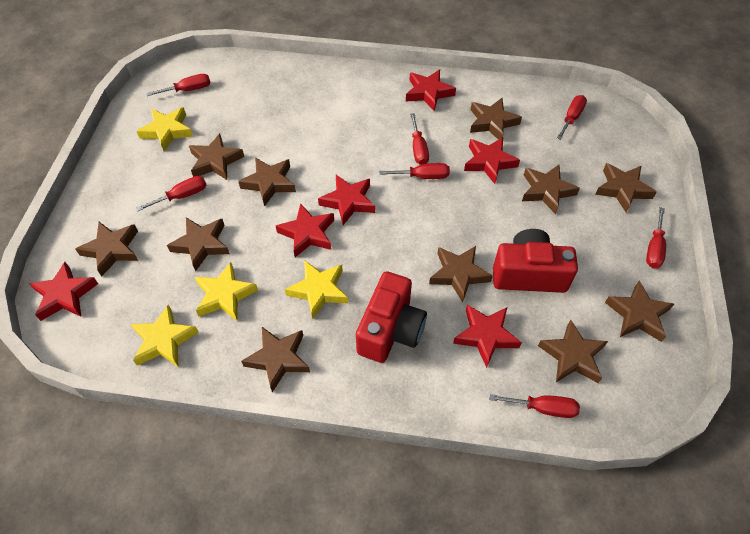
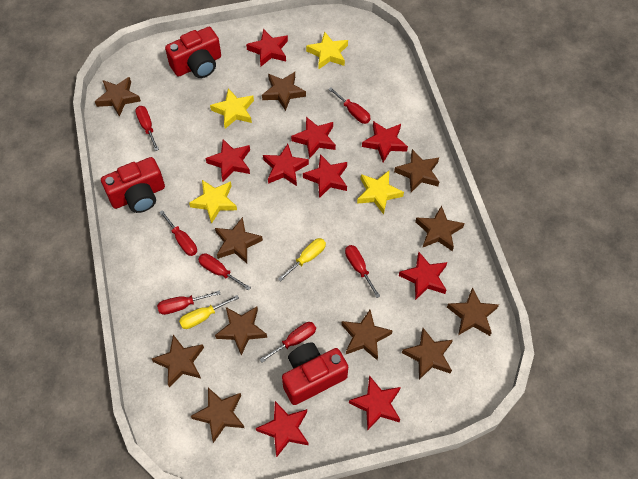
red camera: [356,271,427,363] [493,229,578,293] = 2 -> [101,157,165,213] [165,27,221,78] [282,343,348,405] = 3
red star: [29,262,98,321] [276,203,334,257] [318,175,375,225] [406,69,456,111] [453,305,522,368] [464,137,520,184] = 6 -> [205,139,250,181] [246,29,288,66] [256,401,309,457] [263,144,309,186] [291,117,336,159] [303,154,347,198] [349,375,401,431] [362,121,408,162] [399,252,447,300] = 9
yellow screwdriver: none = 0 -> [179,295,239,329] [278,238,326,282] = 2

